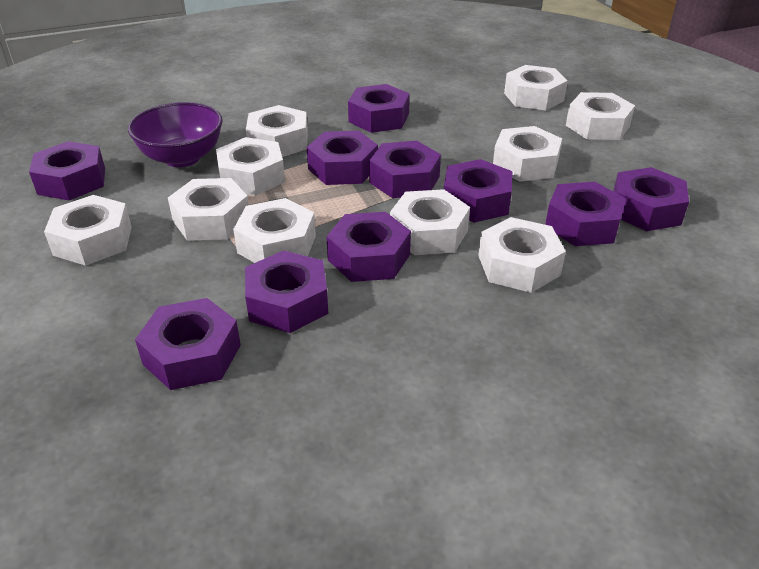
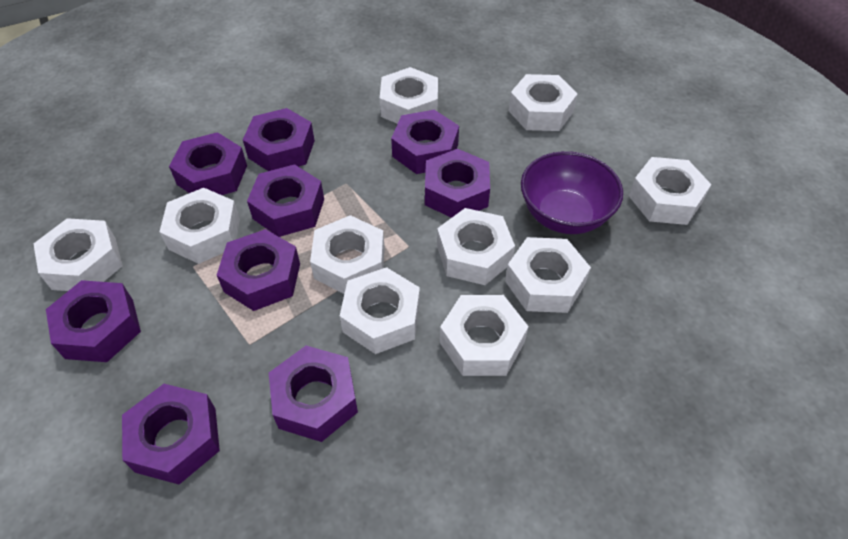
purple nut: [29,141,105,201] [135,298,241,390] [245,250,328,333] [306,131,378,185] [326,212,411,282] [348,84,409,133] [369,141,441,198] [444,159,512,223] [545,182,626,246] [613,167,689,231] = 10 -> [46,280,141,362] [122,384,220,484] [169,132,247,195] [217,229,300,311] [243,108,315,171] [247,164,324,237] [269,346,358,442] [391,110,459,174] [425,149,490,218] = 9

